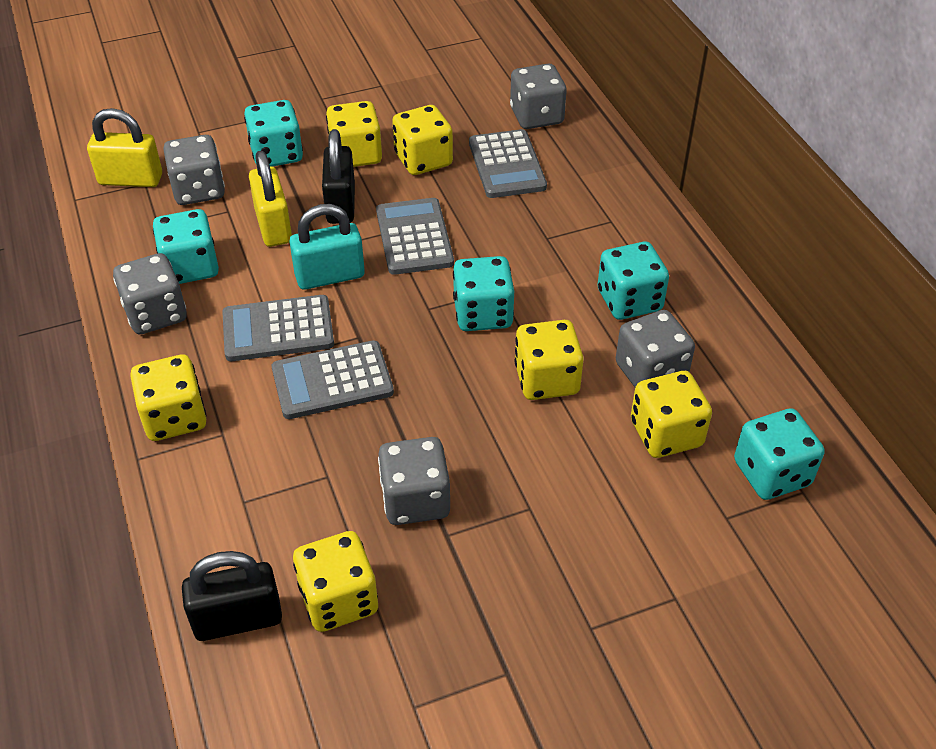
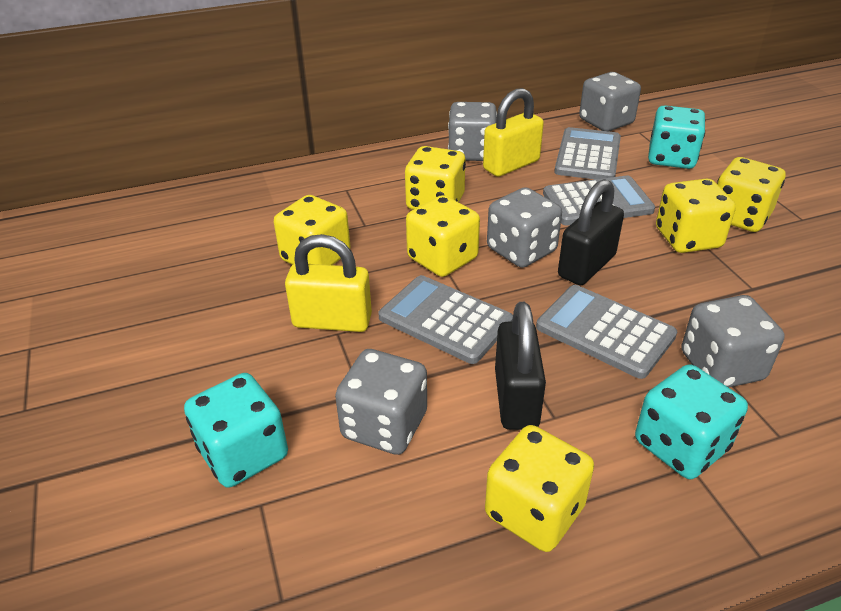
turquoise dice: [153,209,219,284] [244,100,303,167] [453,256,514,331] [598,242,669,320] [734,408,825,500] = 5 -> [184,373,288,488] [635,364,748,479] [648,105,705,169] = 3
turquoise padlock: [289,204,365,290] = 1 -> none = 0

